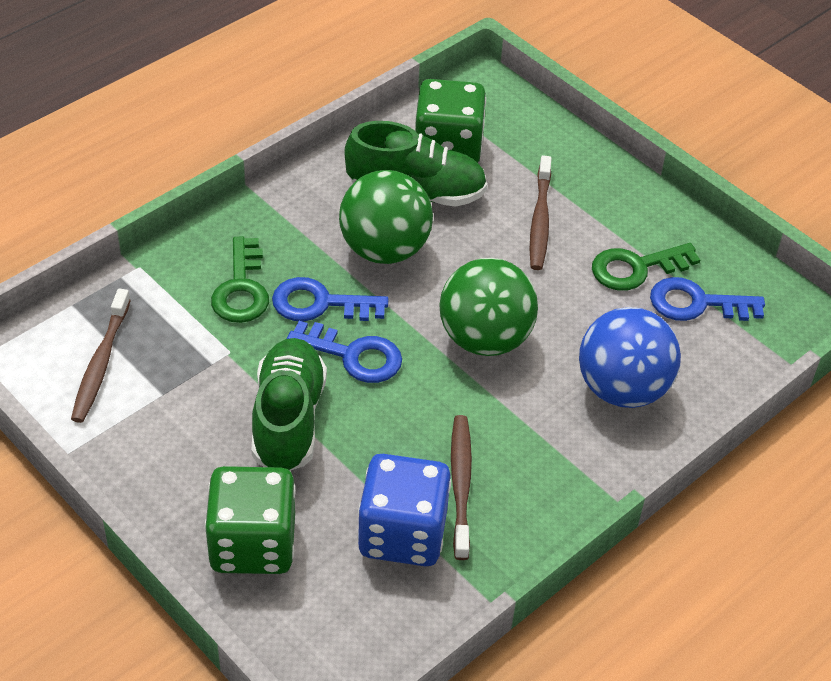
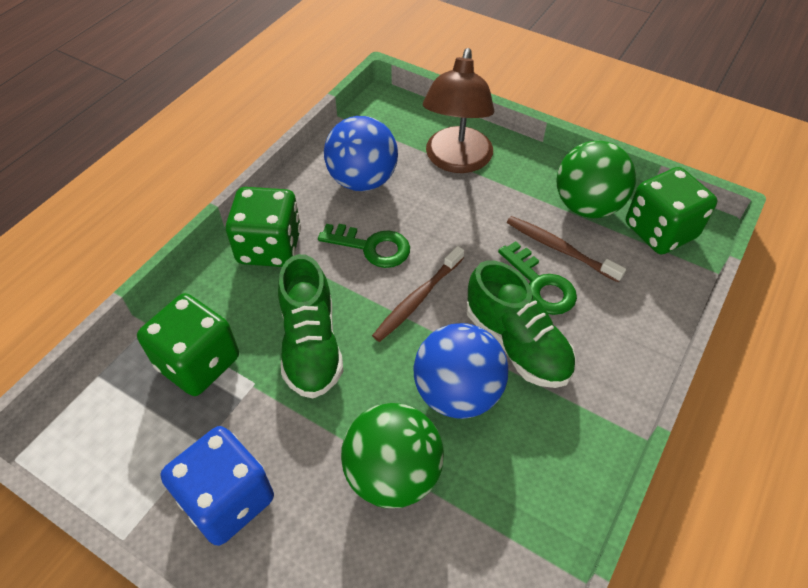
blue ball: [579,307,681,408] = 1 -> [324,116,398,191] [414,323,508,419] = 2
blue key: [272,277,388,321] [287,321,402,383] [650,277,765,321] = 3 -> none = 0
brown lamp: none = 0 -> [423,48,494,173] = 1
brown toothbrush: [71,289,131,423] [451,415,472,560] [530,155,552,270] = 3 -> [372,246,464,342] [507,216,626,283] = 2
green dice: [205,466,296,574] [415,79,486,163] = 2 -> [137,293,239,396] [226,187,301,267] [626,167,717,255] = 3

